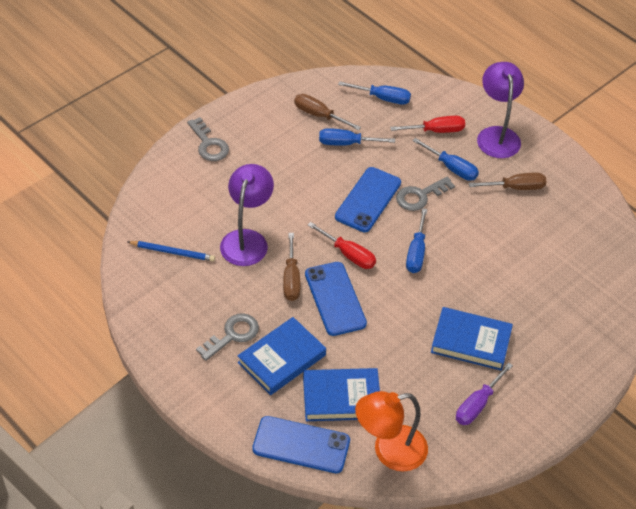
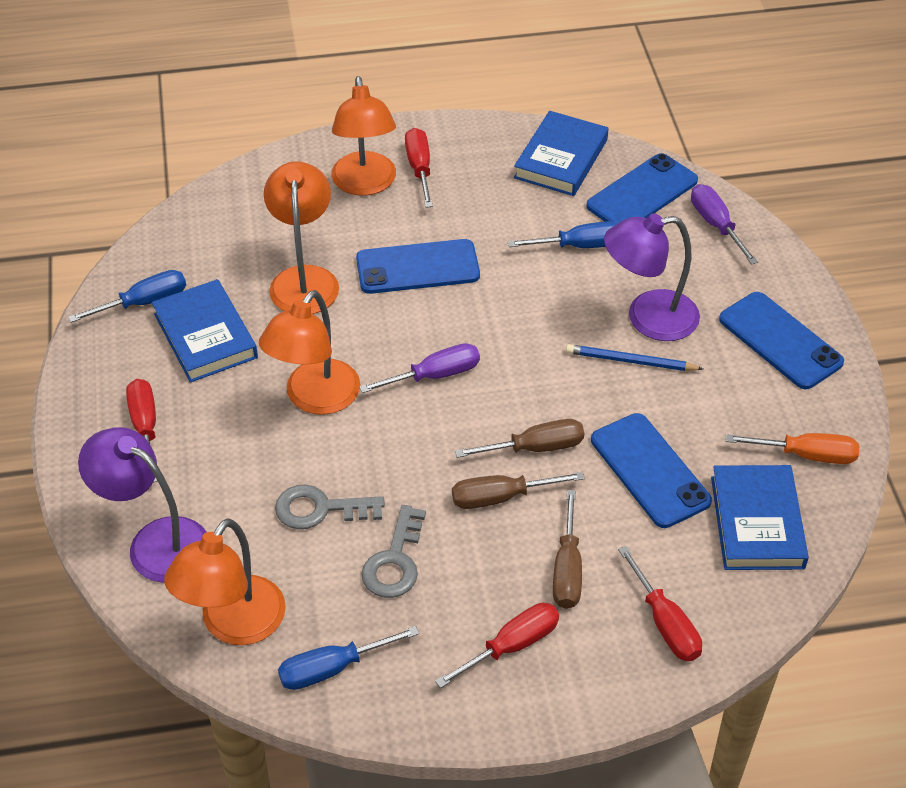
blue phone: [252,416,350,473] [305,262,367,336] [335,167,401,232] = 3 -> [356,239,480,294] [586,153,698,223] [591,413,712,528] [719,292,844,389] = 4
blue screwdriver: [319,128,395,146] [338,81,411,105] [406,208,427,273] [412,138,479,181] = 4 -> [68,270,186,323] [278,626,419,690] [508,221,618,248] = 3
grey key: [187,117,229,161] [196,313,259,361] [396,176,455,211] = 3 -> [275,485,385,529] [361,505,426,598] = 2
orange lamp: [355,391,428,472] = 1 -> [164,518,286,645] [259,290,360,415] [264,161,339,314] [331,76,396,196] = 4
orange screwdriver: none = 0 -> [726,433,859,464] = 1
purple screwdriver: [456,362,513,425] = 1 -> [359,343,480,393] [691,184,758,265] = 2
red screwdriver: [308,222,376,269] [390,116,465,133] = 2 -> [126,379,157,482] [405,128,433,208] [435,603,559,688] [618,546,702,661] = 4

